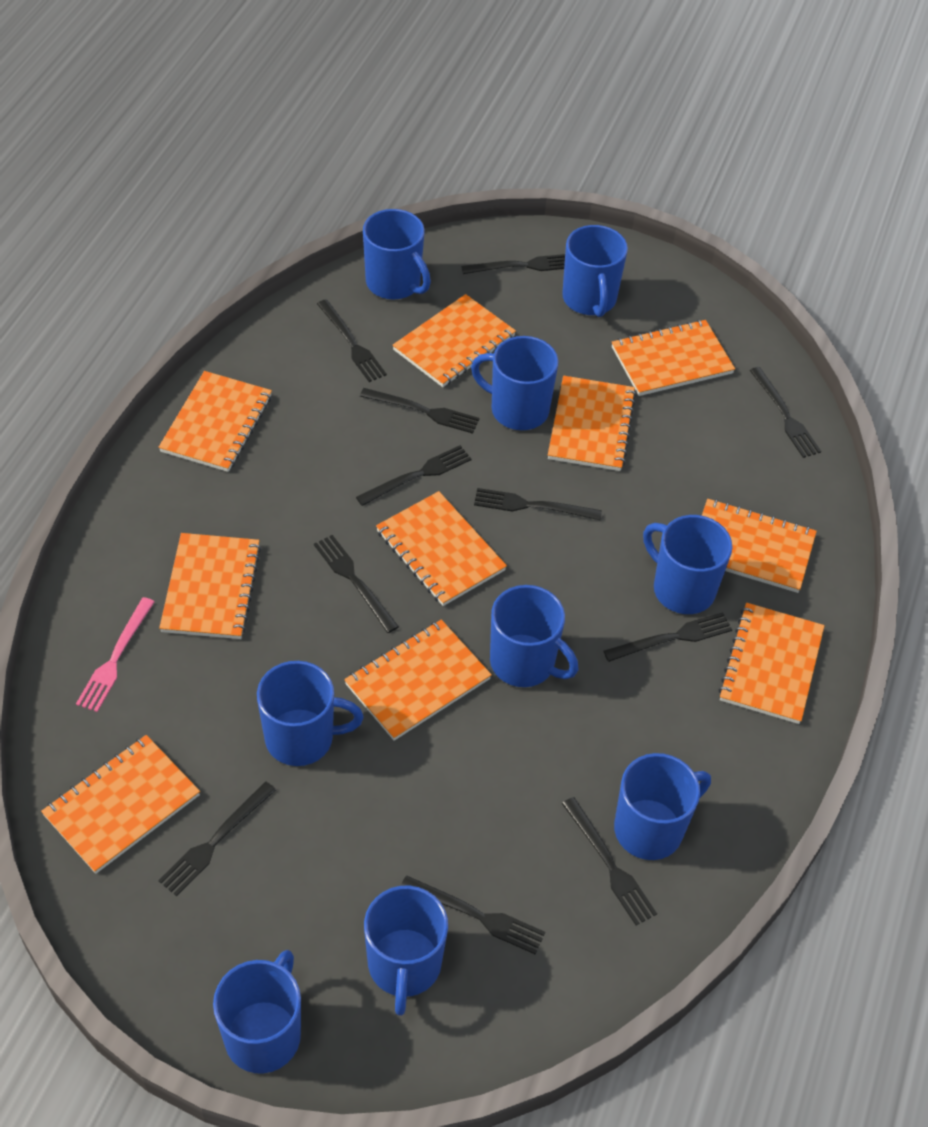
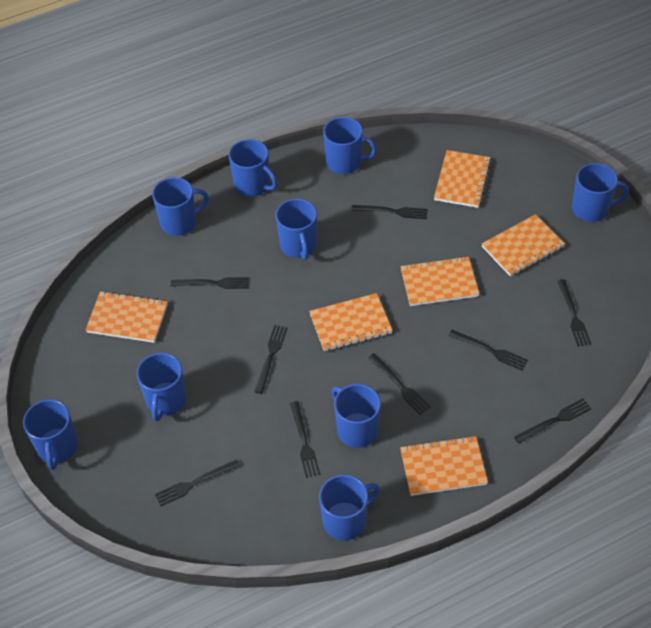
black fork: [158,781,276,896] [314,535,399,633] [317,299,387,382] [356,445,472,506] [360,388,480,434] [401,875,545,954] [461,254,565,274] [474,488,602,520] [562,797,657,925] [603,612,732,662] [750,367,821,458] = 11 -> [155,459,240,506] [171,277,250,289] [254,325,288,394] [290,401,320,478] [351,205,428,219] [368,353,431,415] [448,330,528,371] [514,398,592,443] [557,279,591,346] = 9
orange notebook: [41,735,200,874] [158,371,272,472] [159,533,261,639] [344,620,492,741] [376,491,507,606] [393,294,516,387] [548,376,636,471] [612,320,735,396] [702,499,817,593] [718,603,825,724] = 10 -> [85,291,168,343] [309,293,393,351] [400,436,488,496] [401,256,479,306] [434,150,491,208] [482,214,565,277] = 6
pink fork: [76,597,155,712] = 1 -> none = 0

